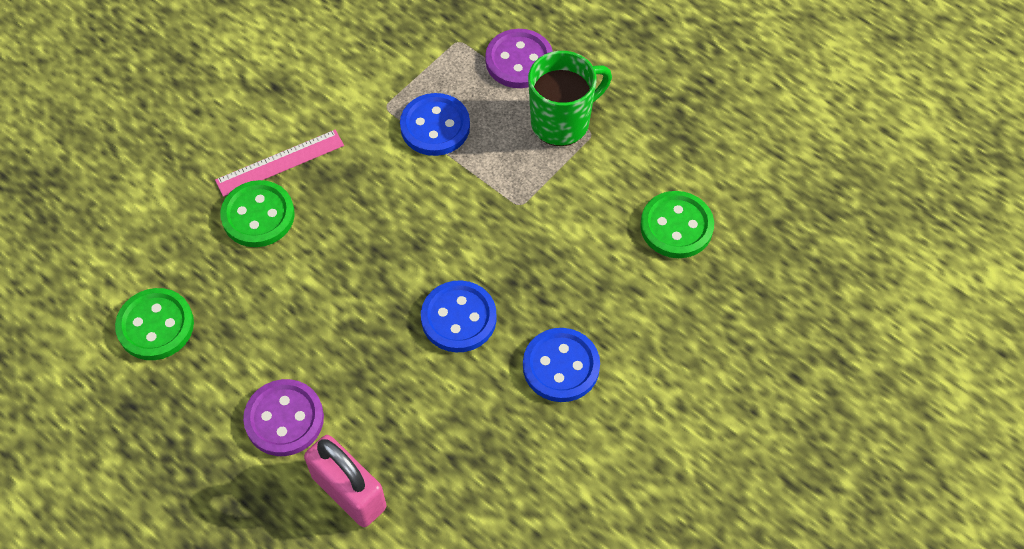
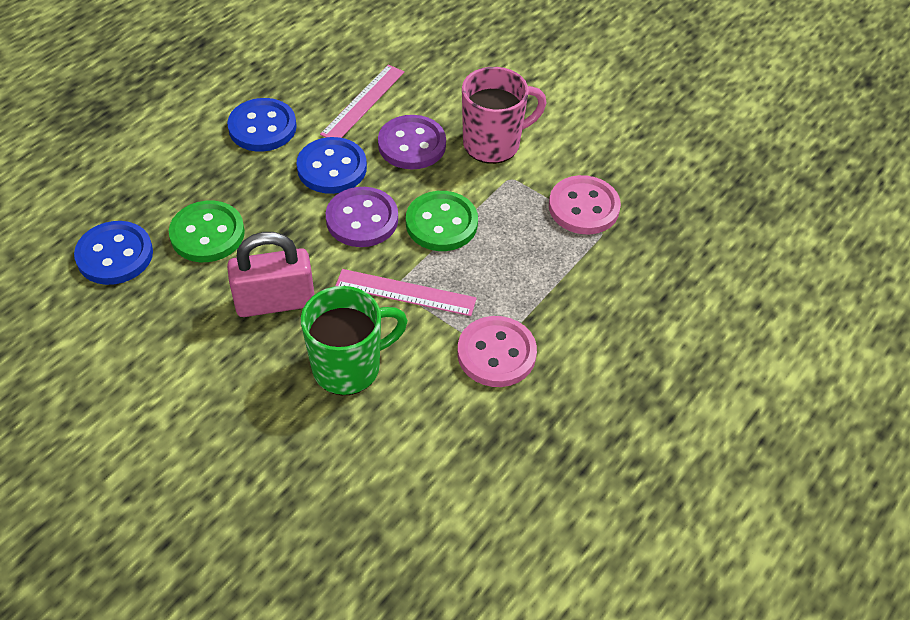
green button: [115,288,194,360] [220,180,295,247] [640,191,714,258] = 3 -> [169,201,245,262] [406,191,478,251] = 2
pink button: none = 0 -> [457,316,537,387] [549,175,621,234] = 2
pink mug: none = 0 -> [462,67,546,164] = 1
pink ruler: [215,130,344,197] = 1 -> [320,65,405,138] [335,269,477,316] = 2

